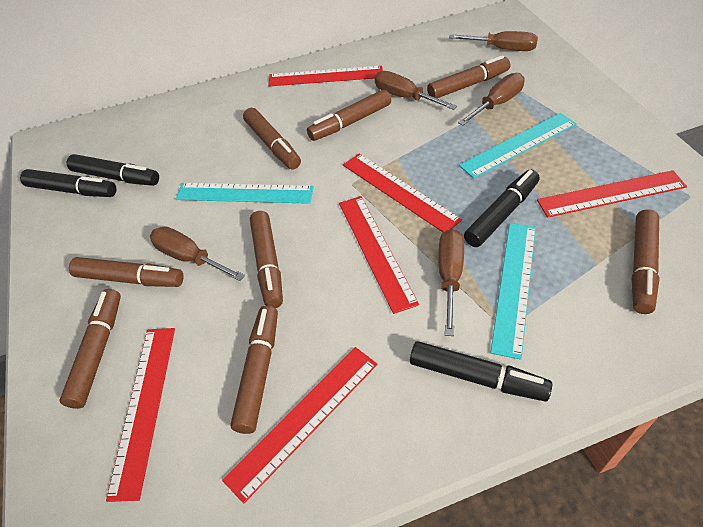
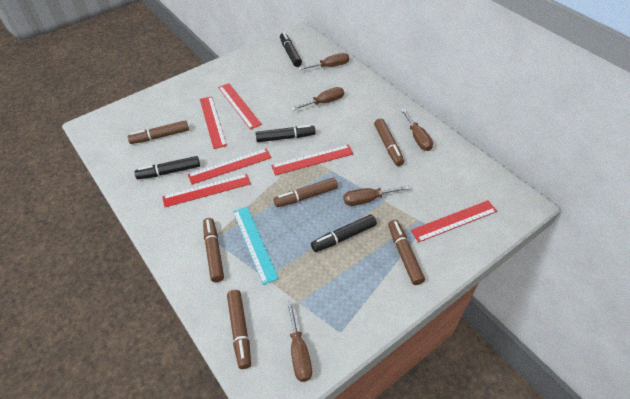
brown marker: [60,289,121,409] [69,257,184,287] [230,306,278,434] [243,108,301,170] [250,211,283,308] [307,89,391,141] [427,55,510,98] [631,209,660,314] = 8 -> [128,120,189,144] [203,218,224,282] [227,290,251,369] [274,177,338,207] [374,119,404,166] [388,220,425,285] = 6
turquoise ruler: [176,183,314,204] [459,113,576,178] [490,223,536,360] = 3 -> [233,207,279,285] = 1

